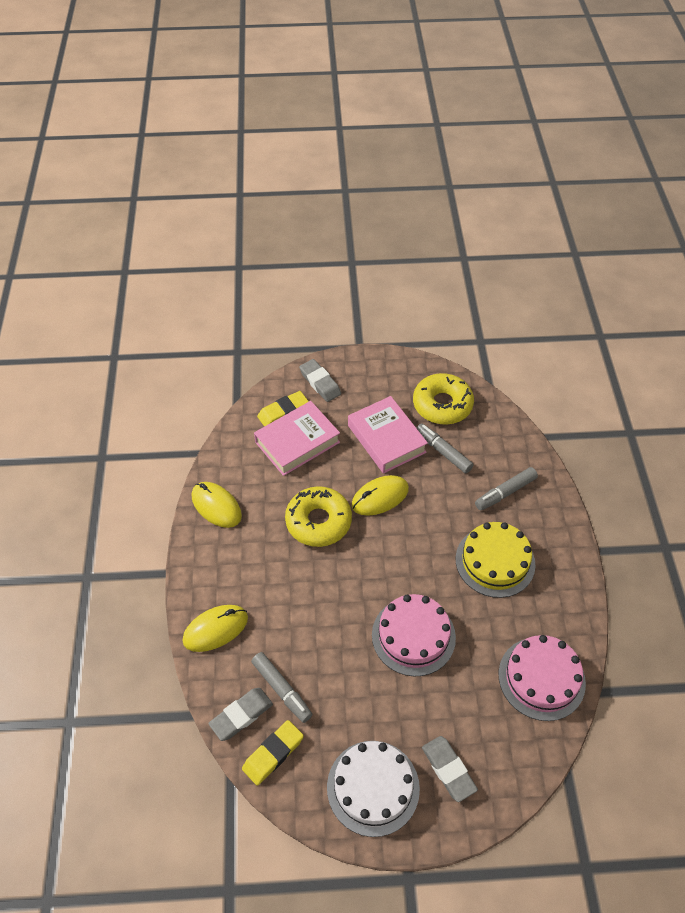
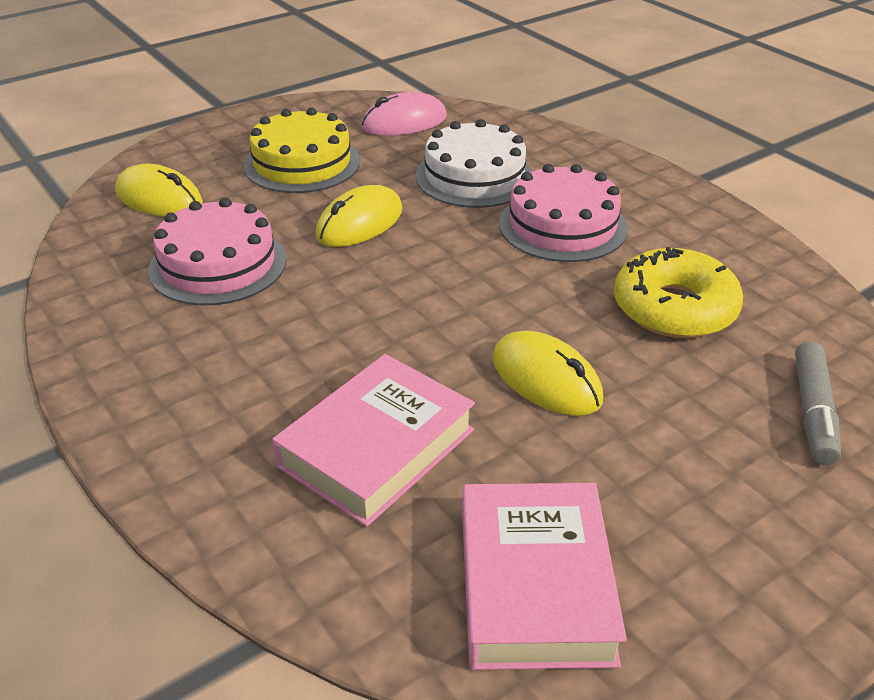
grey eraser: [208,688,273,741] [299,359,341,402] [422,736,478,802] = 3 -> none = 0
grey marker: [251,652,313,723] [417,423,474,473] [475,467,538,510] = 3 -> [795,342,841,465] = 1
pink mouse: none = 0 -> [361,92,447,136] = 1
yellow donut: [285,486,352,547] [413,373,474,425] = 2 -> [614,247,743,338] = 1
yellow eraser: [242,720,304,785] [257,391,309,427] = 2 -> none = 0

